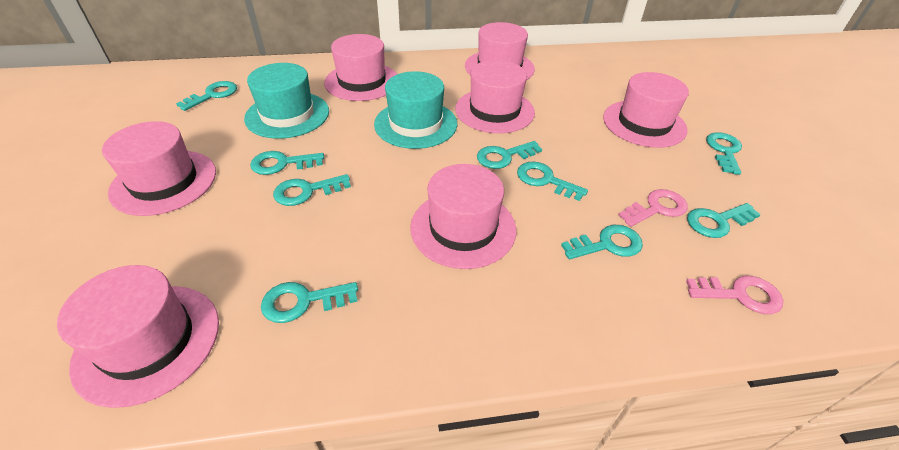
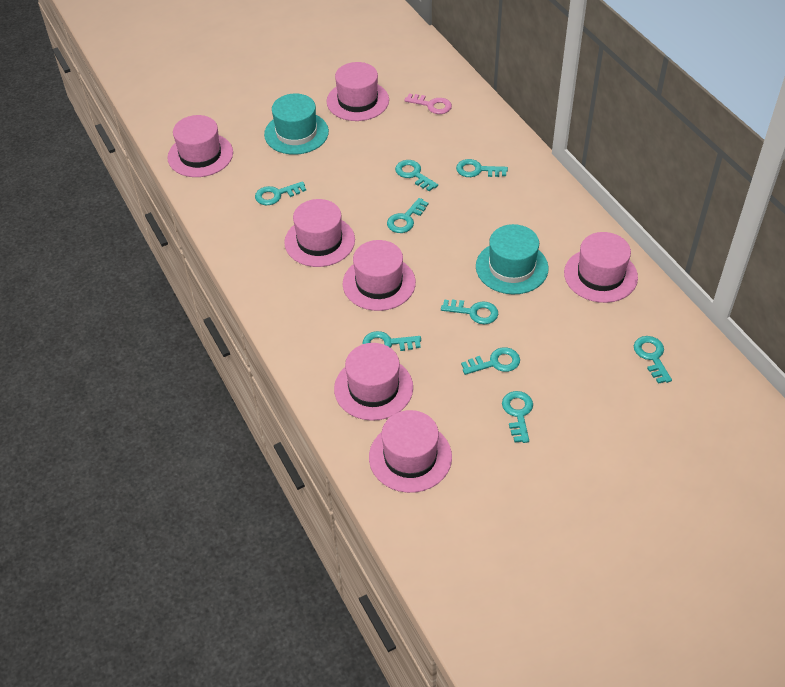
pink key: [619,189,688,227] [686,276,783,314] = 2 -> [404,94,452,114] = 1

